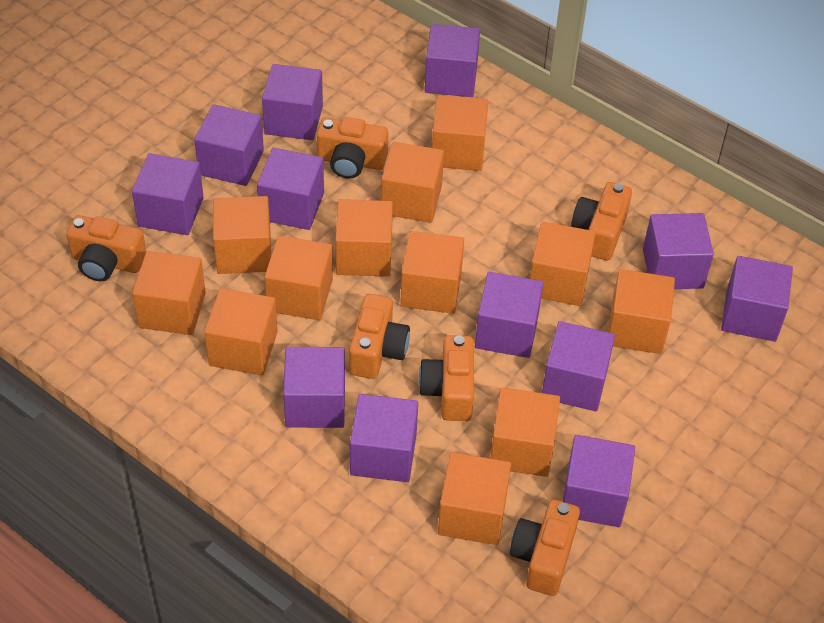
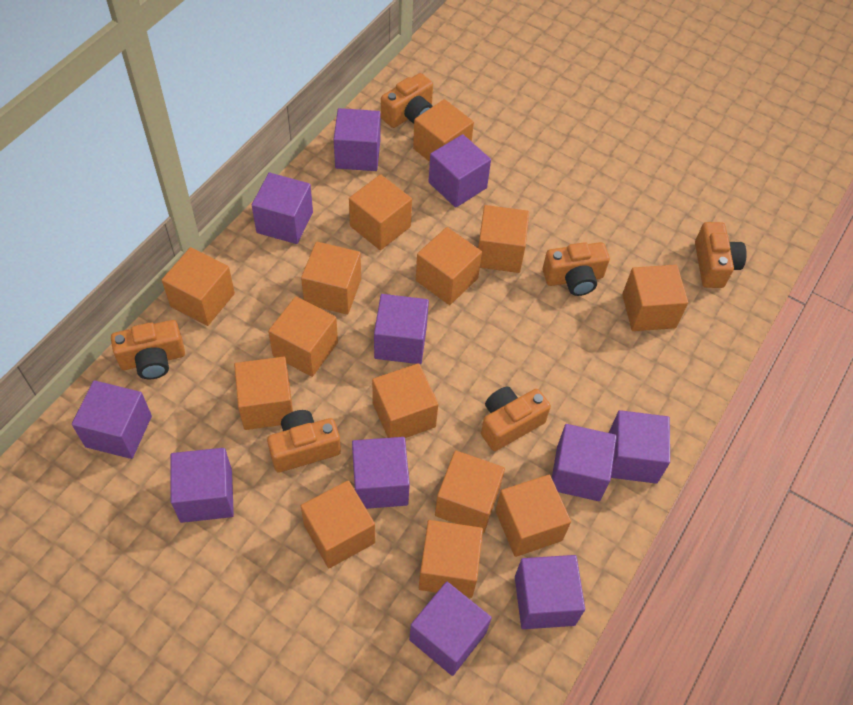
orange cube: [132,251,206,335] [204,288,278,375] [213,196,271,274] [265,236,333,320] [335,199,393,277] [381,142,444,223] [400,231,464,314] [432,95,489,171] [438,452,511,545] [490,387,560,477] [530,222,596,306] [608,269,675,354] = 12 -> [162,247,235,326] [234,357,293,430] [268,296,338,377] [301,242,361,315] [301,480,375,568] [349,174,412,250] [372,363,438,438] [413,99,474,162] [416,227,482,305] [419,520,483,598] [435,450,505,533] [478,205,529,273] [495,475,571,557] [622,265,688,331] = 14
purple cube: [132,153,204,235] [194,104,264,186] [257,148,324,230] [262,64,323,140] [283,347,345,428] [350,394,418,482] [425,24,480,97] [475,272,543,358] [542,321,615,411] [562,435,635,527] [643,213,714,289] [721,256,793,342] = 12 -> [72,380,152,459] [171,448,234,523] [252,173,313,244] [334,108,380,171] [352,437,410,509] [374,294,429,364] [409,582,492,676] [429,134,491,208] [515,555,585,629] [552,424,617,501] [609,410,670,484] = 11

